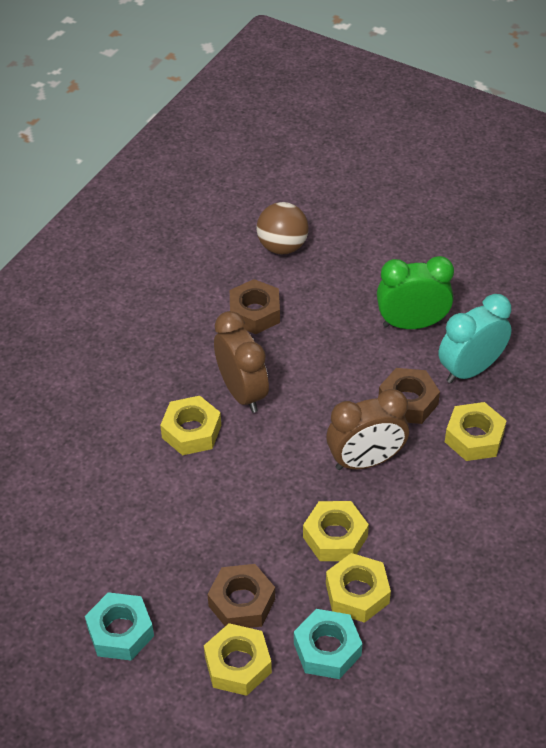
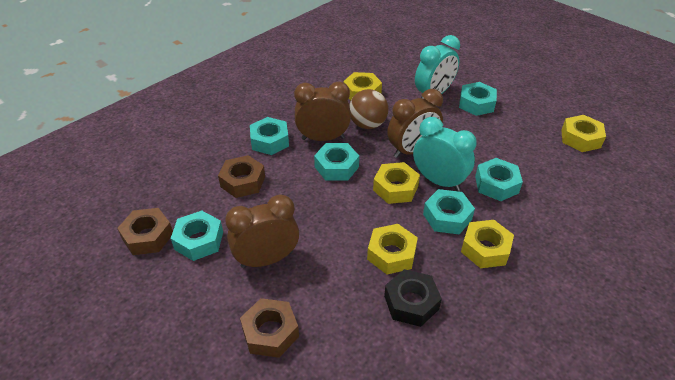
black nut: none = 0 -> [384,269,442,327] = 1
brown clock: [214,311,269,413] [326,389,409,470] = 2 -> [225,195,299,268] [294,82,351,141] [387,89,443,158] = 3
green clock: [377,256,454,329] = 1 -> none = 0
turquoise clock: [438,294,512,383] = 1 -> [413,117,477,191] [415,35,460,99] = 2
turquoise nut: [85,592,154,660] [294,609,362,679] = 2 -> [170,210,223,261] [250,117,289,155] [314,143,359,181] [423,189,475,234] [459,82,497,116] [475,158,523,201] = 6

